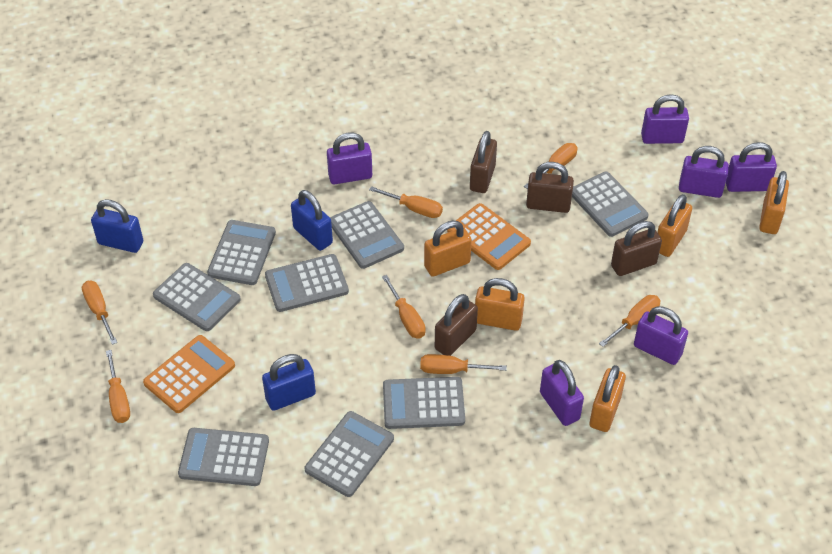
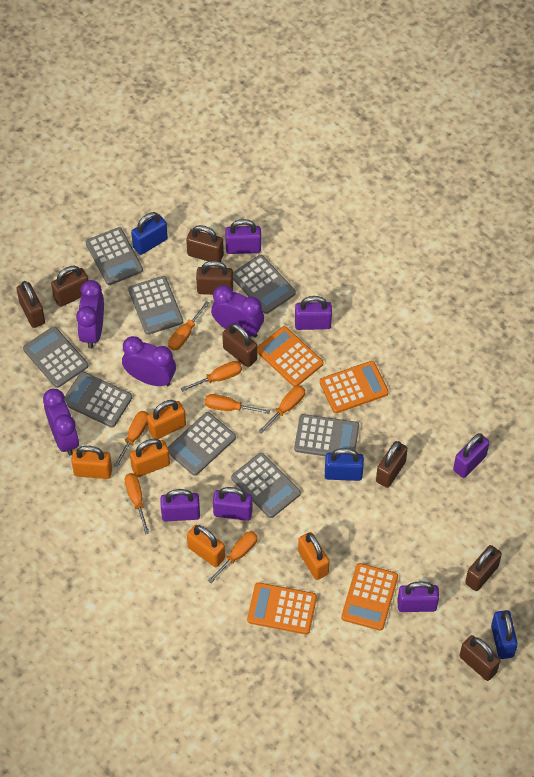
brown padlock: [435,294,478,356] [470,131,497,193] [526,162,574,213] [611,221,662,276] = 4 -> [16,281,45,328] [51,266,88,307] [186,225,224,262] [196,261,233,295] [222,323,257,367] [376,441,408,488] [459,635,500,681] [465,545,502,591] = 8
orange calculator: [143,335,235,413] [447,203,531,270] = 2 -> [247,582,317,634] [257,326,323,387] [320,361,389,413] [341,563,398,631] = 4
purple clock: none = 0 -> [43,389,79,456] [76,280,104,349] [122,336,176,386] [211,285,264,338] = 4

